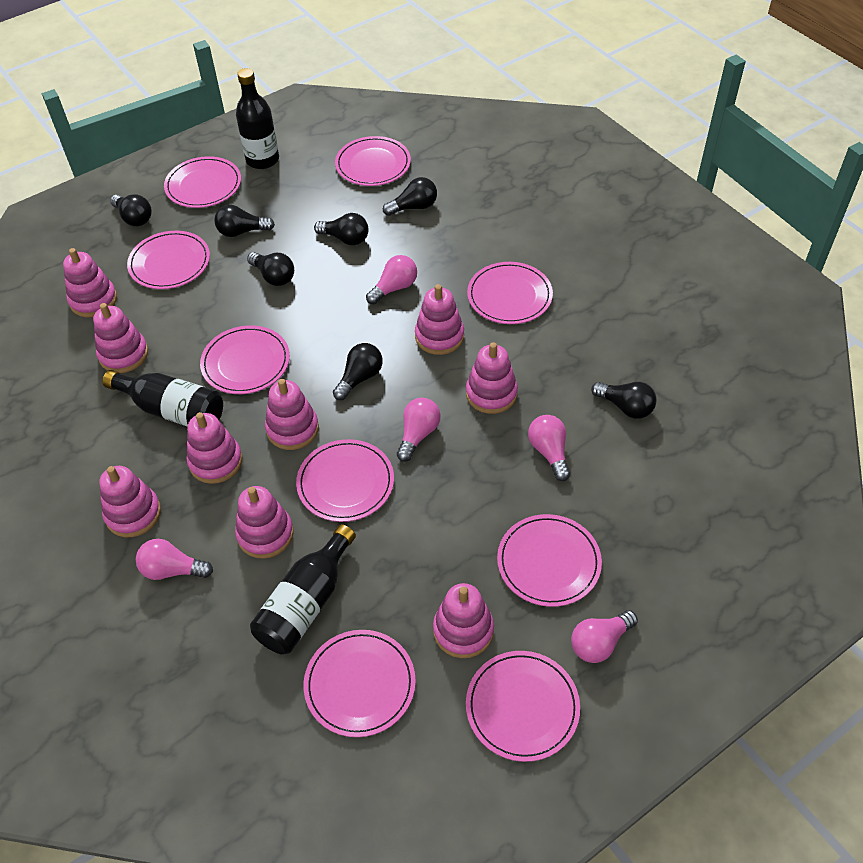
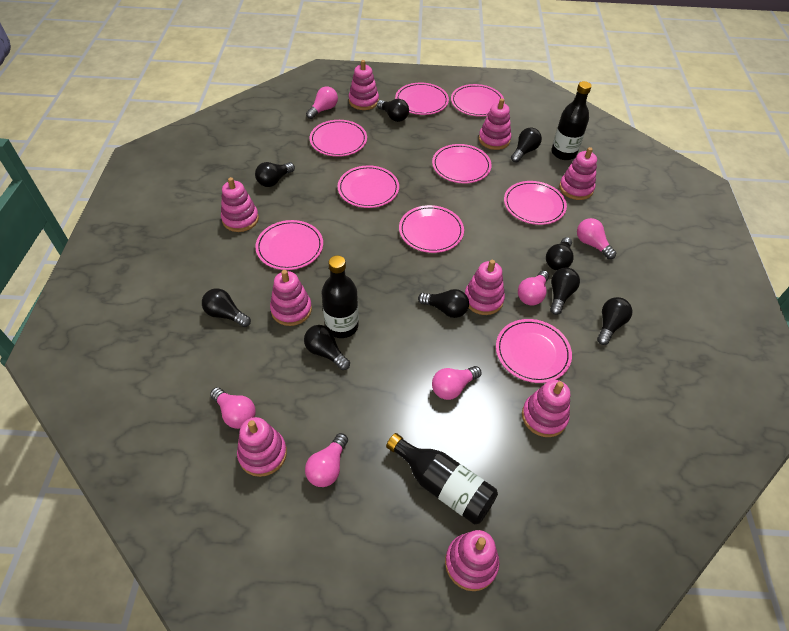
black light bulb: [110,194,152,226] [214,205,275,237] [247,252,294,286] [314,213,368,245] [333,343,383,400] [383,177,437,216] [591,382,656,419] = 7 -> [202,288,251,327] [255,162,295,187] [304,325,350,370] [377,99,409,122] [418,289,469,318] [511,127,542,162] [546,237,574,271] [550,268,580,315] [597,297,632,345] = 9
pink light bulb: [136,539,213,580] [366,255,417,304] [397,398,441,462] [528,415,570,481] [571,610,638,663] = 5 -> [210,387,256,429] [305,433,348,487] [306,86,338,119] [432,366,481,400] [518,270,549,306] [577,218,616,259] = 6

